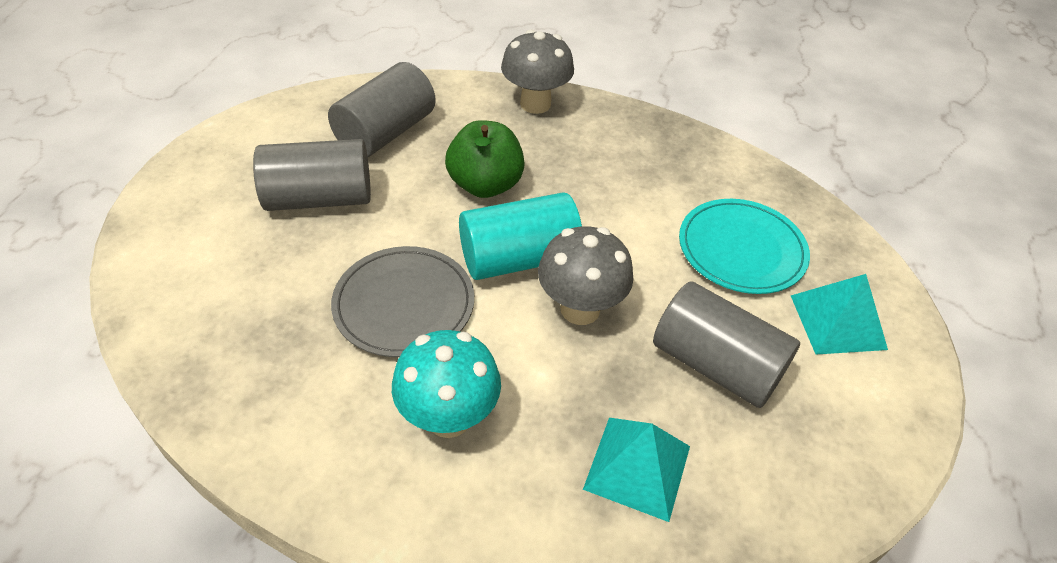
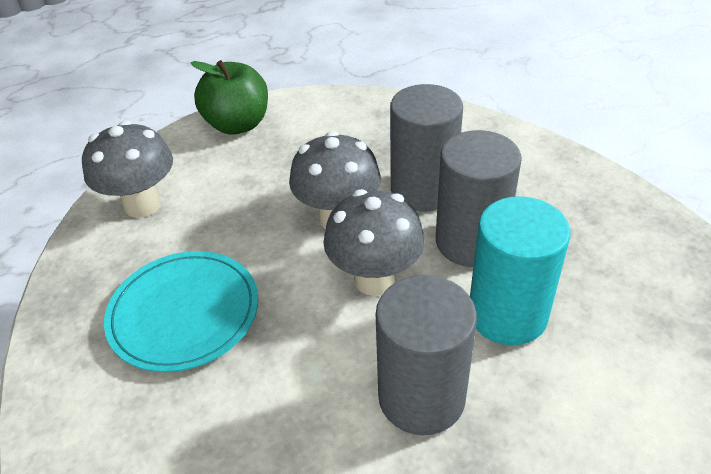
grey mushroom: [501,29,574,114] [538,226,634,325] = 2 -> [82,121,173,218] [289,131,381,229] [323,189,425,296] = 3
grey plate: [331,246,474,357] = 1 -> none = 0
turquoise mushroom: [392,330,501,438] = 1 -> none = 0
turquoise pyramid: [583,418,690,522] [791,274,888,355] = 2 -> none = 0

